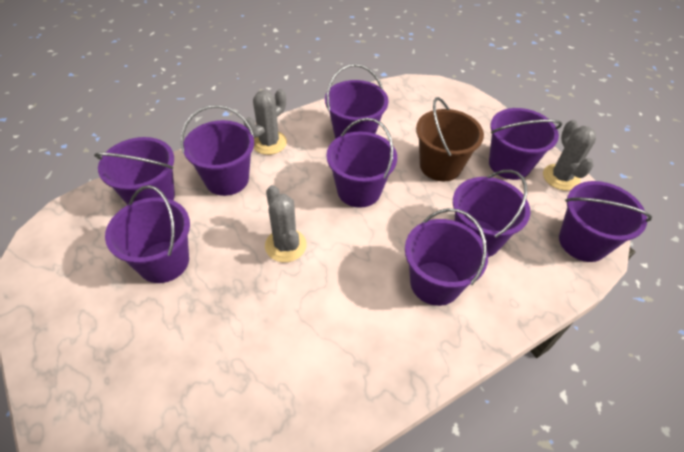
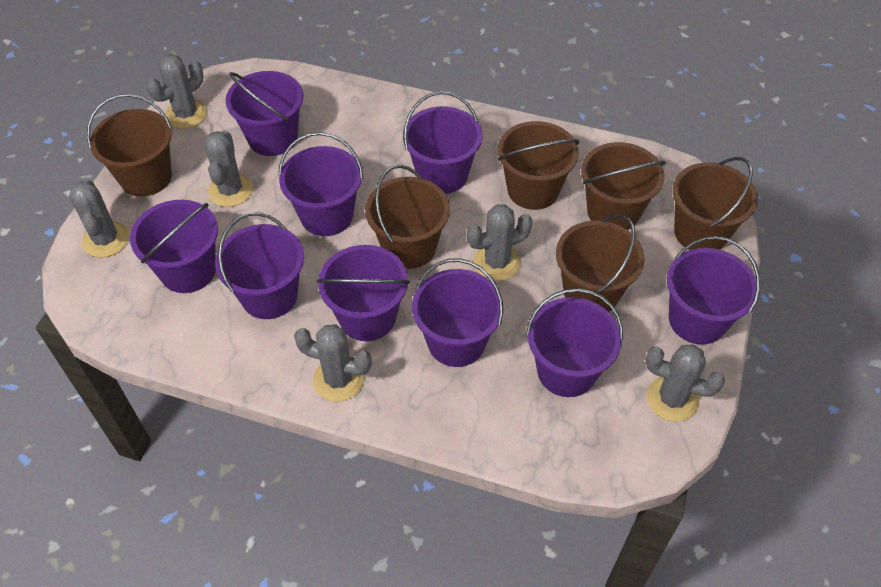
brown bucket: [416,97,484,181] = 1 -> [87,94,172,197] [365,165,450,269] [498,121,580,210] [556,214,645,312] [581,142,666,230] [673,157,758,250] = 6
grey cactus: [244,89,287,155] [265,185,307,262] [543,120,596,191] = 3 -> [69,180,129,258] [146,54,207,129] [204,130,253,207] [294,324,372,402] [467,204,533,281] [645,344,725,422] = 6

